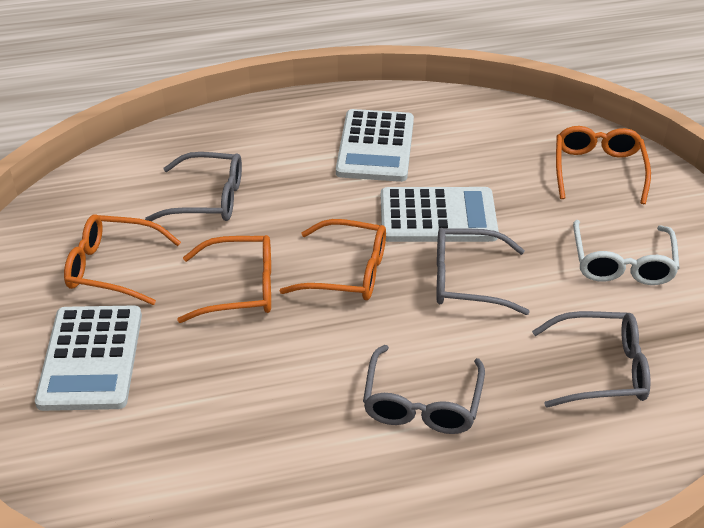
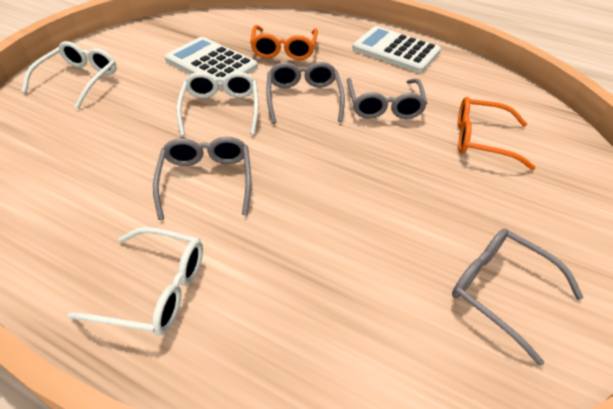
orange glasses: [64,214,181,305] [177,235,271,323] [279,219,386,300] [556,126,651,204] = 4 -> [250,25,318,60] [458,97,536,170] = 2
white calculator: [35,305,142,411] [336,109,414,182] [381,187,499,242] = 3 -> [165,37,258,89] [352,26,441,73] = 2
white glasses: [573,220,680,285] = 1 -> [22,41,117,108] [67,227,203,336] [176,72,259,136] = 3

